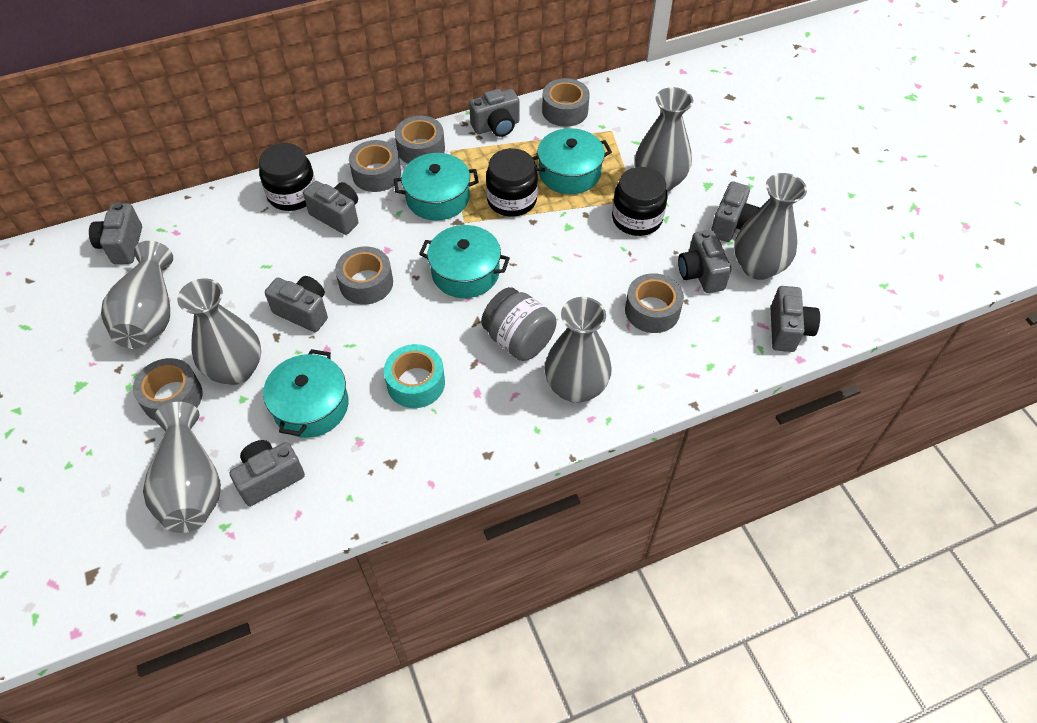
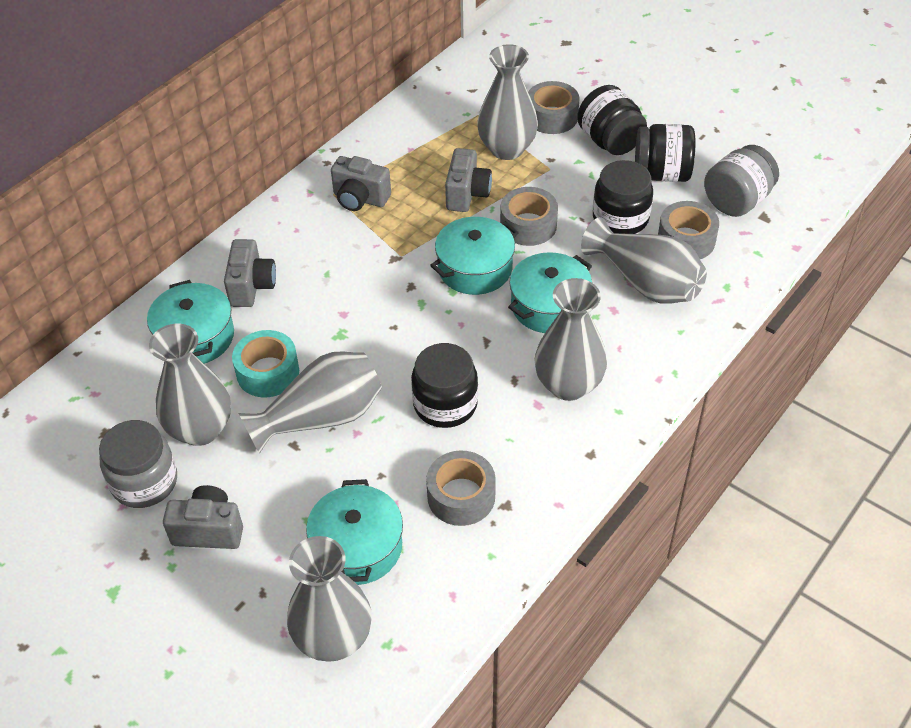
black jar: [259,143,316,211] [486,148,538,217] [612,167,667,236] = 3 -> [411,343,478,428] [577,85,647,155] [593,160,653,234] [635,124,695,182] = 4
grey camera: [89,202,142,264] [230,440,305,506] [265,276,328,332] [303,181,358,235] [469,89,519,137] [678,230,731,293] [711,181,760,242] [771,286,820,352] = 8 -> [163,485,243,549] [224,239,276,307] [331,156,391,211] [445,148,492,212] = 4
grey jar: [481,287,556,361] = 1 -> [99,420,177,508] [704,145,779,217] = 2
grey tape: [133,358,203,421] [335,247,393,305] [349,140,401,192] [395,116,445,164] [542,78,590,127] [625,273,684,333] = 6 -> [426,450,496,526] [500,187,558,246] [528,81,579,134] [658,201,719,259] = 4

